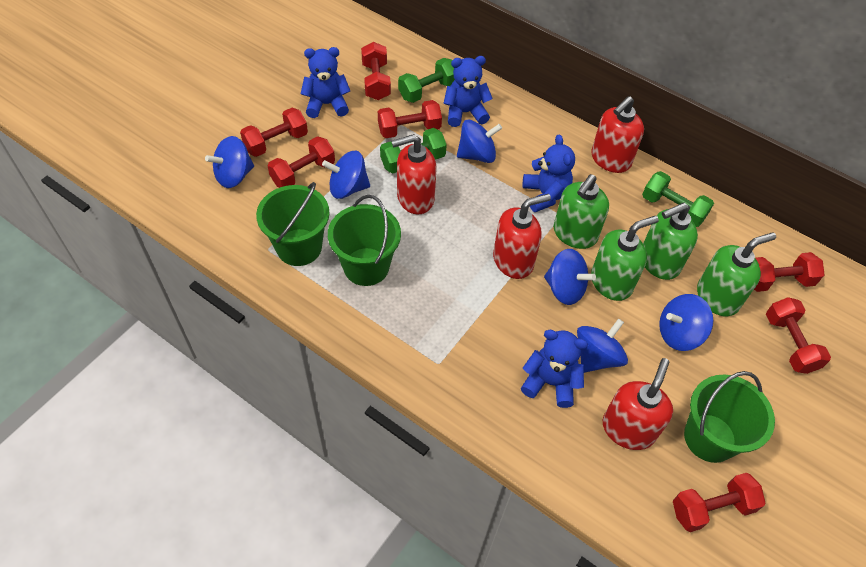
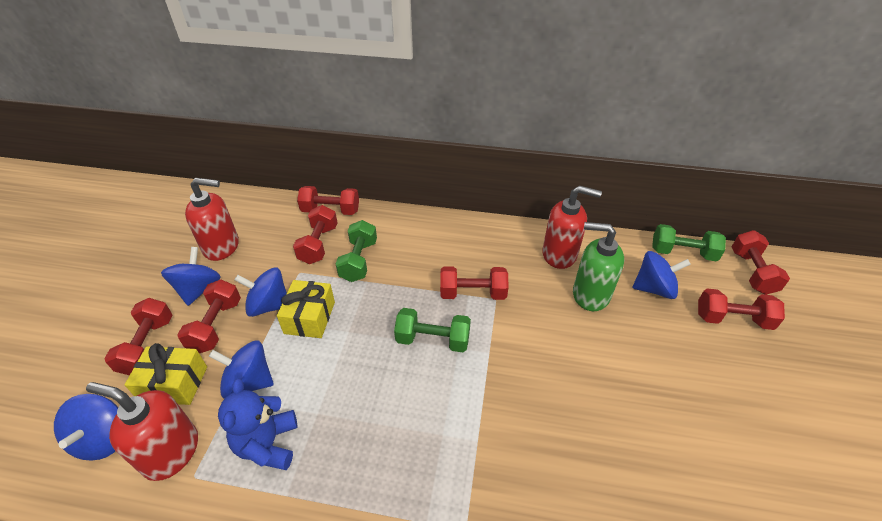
blue spinning top: [205,136,254,188] [322,151,370,199] [457,120,502,163] [544,249,596,305] [577,318,628,373] [659,294,713,351] = 6 -> [54,394,118,460] [161,247,221,306] [209,340,274,399] [234,267,287,317] [633,251,691,299] = 5
blue teddy bear: [301,47,350,118] [443,56,493,127] [521,330,588,408] [523,134,575,212] = 4 -> [218,378,298,470] = 1
green bucket: [256,182,330,266] [328,195,401,286] [684,371,775,463] = 3 -> none = 0
green soap dispenser: [554,174,609,249] [591,216,659,301] [643,203,698,280] [697,232,776,316] = 4 -> [573,222,624,311] = 1
red soap dispenser: [391,134,436,215] [493,194,551,279] [591,96,644,173] [603,358,673,450] = 4 -> [86,382,198,481] [185,178,239,261] [542,185,602,269] = 3
yellow gift: none = 0 -> [125,343,207,405] [277,280,335,338] = 2

